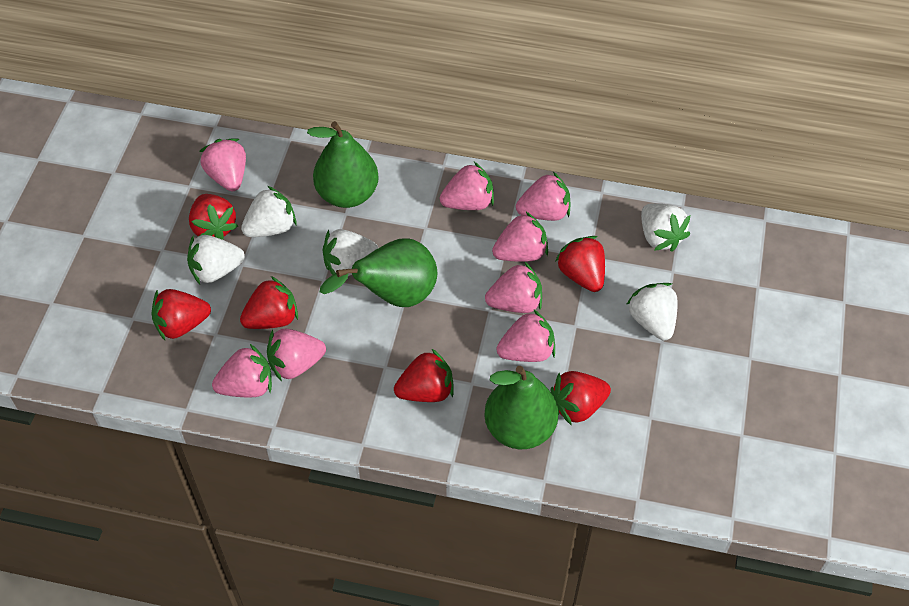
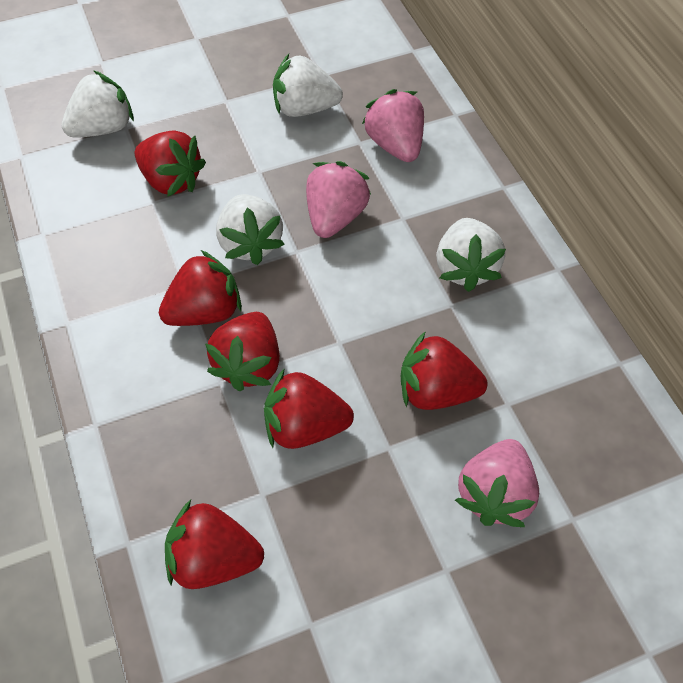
green pear: [307,121,379,208] [320,238,437,307] [484,366,558,449] = 3 -> none = 0
pink strawberry: [199,138,246,191] [212,344,272,397] [267,329,326,382] [440,162,494,210] [485,262,542,313] [492,212,548,262] [496,310,555,362] [516,172,571,221] = 8 -> [306,161,371,238] [362,89,424,162] [455,439,539,527] = 3
white strawberry: [187,235,245,284] [241,186,297,237] [323,229,378,276] [626,283,678,340] [641,203,690,252] = 5 -> [62,70,134,137] [216,194,285,265] [273,54,343,117] [436,218,506,292] = 4

